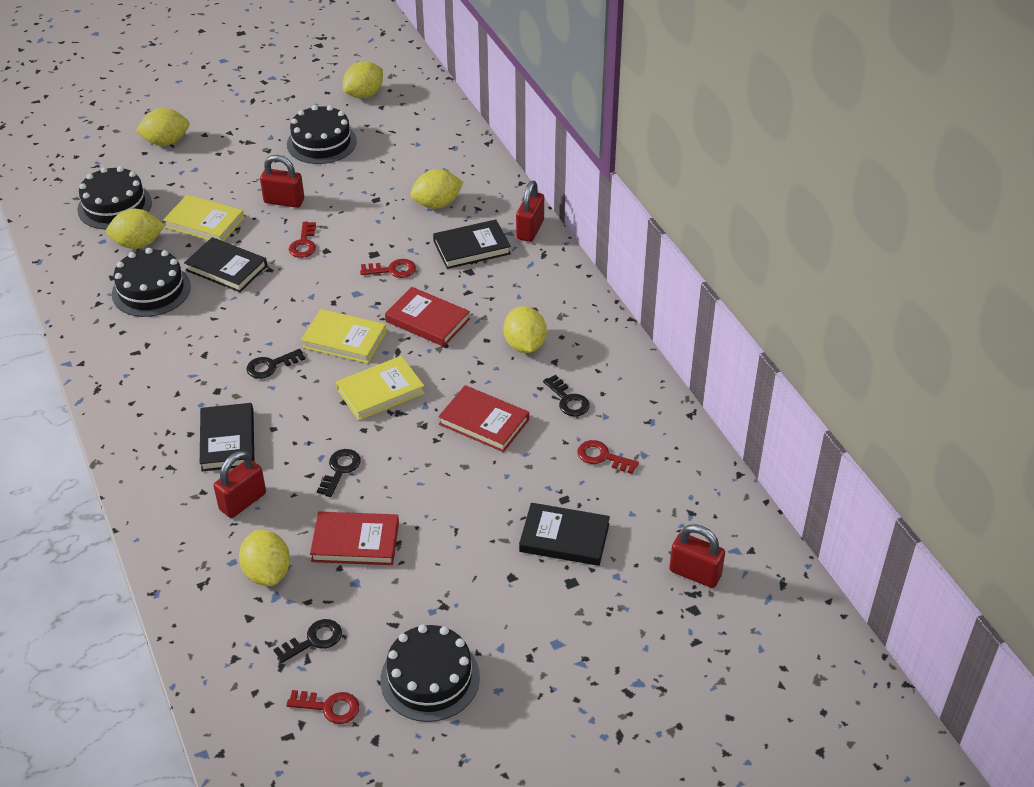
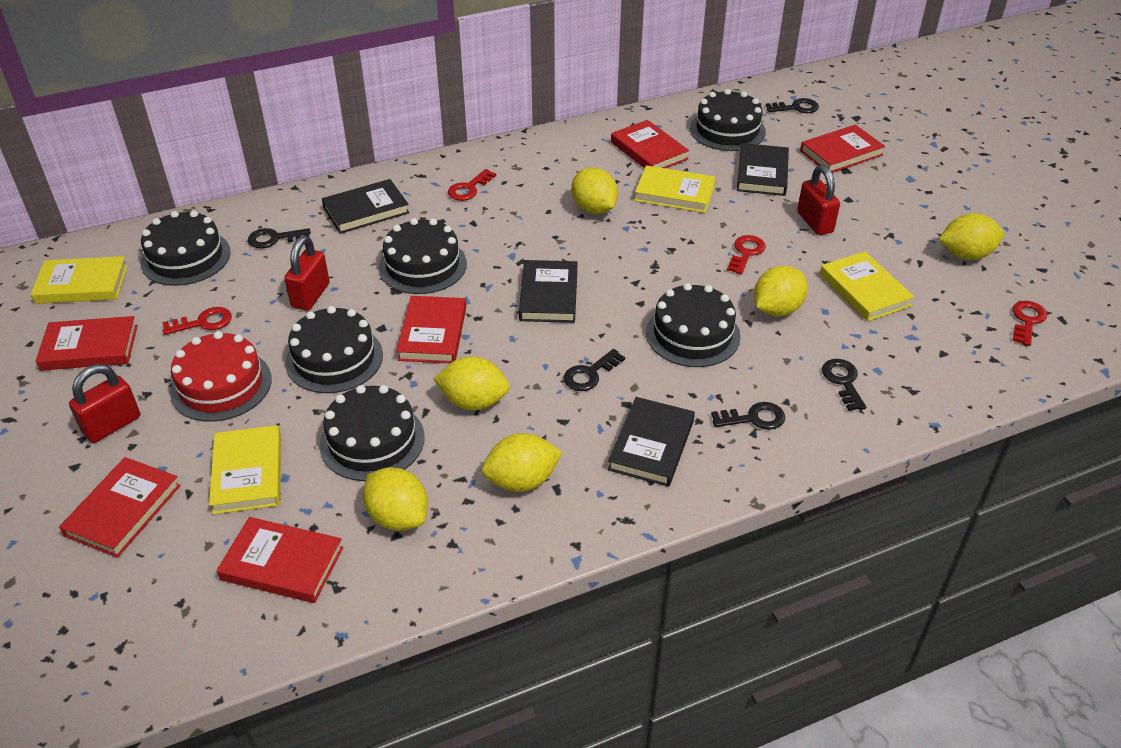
black cake: [77,166,152,229] [112,248,191,317] [287,105,357,164] [380,625,480,722] = 4 -> [141,210,231,286] [285,306,383,393] [320,385,425,481] [379,218,467,294] [646,283,741,367] [690,89,766,151] = 6
black key: [246,349,305,379] [273,619,342,663] [317,449,361,497] [543,375,590,417] = 4 -> [248,228,311,248] [564,349,625,391] [711,402,785,430] [766,98,819,113] [822,359,866,411] = 5
red book: [310,511,399,565] [385,287,470,347] [438,385,529,452] = 3 -> [36,316,138,371] [59,457,181,558] [217,517,343,603] [396,296,466,363] [611,120,689,168] [800,125,885,173] = 6
red cake: none = 0 -> [170,331,272,422] = 1
red padlock: [214,451,266,518] [260,155,304,208] [516,181,544,242] [669,524,725,588] = 4 -> [69,364,140,443] [284,236,330,311] [797,165,840,235] = 3
yellow book: [163,195,244,241] [301,309,386,364] [336,356,425,421] = 3 -> [31,256,128,304] [209,425,281,514] [634,165,716,213] [820,251,914,322] = 4

